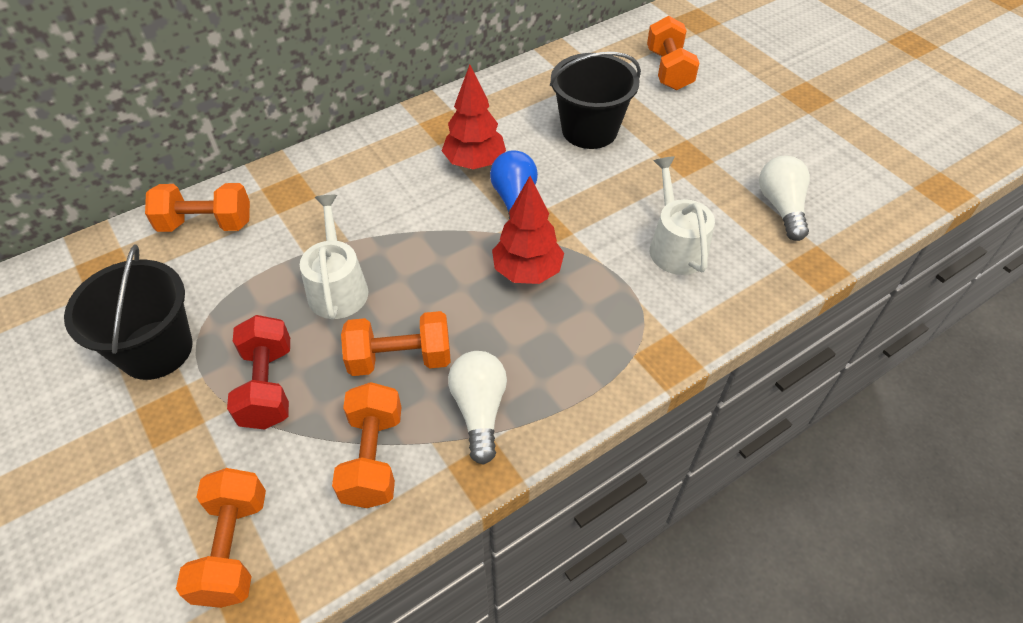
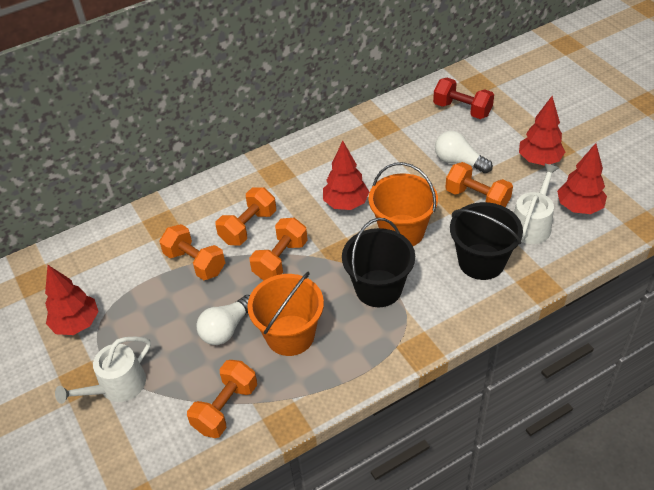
blue light bulb: [490,150,538,220] = 1 -> none = 0
orange bucket: none = 0 -> [247,272,324,356] [368,162,438,246] = 2
red tree: [442,65,506,169] [492,176,564,284] = 2 -> [45,265,99,335] [323,141,369,210] [519,96,565,166] [557,143,607,214] = 4

